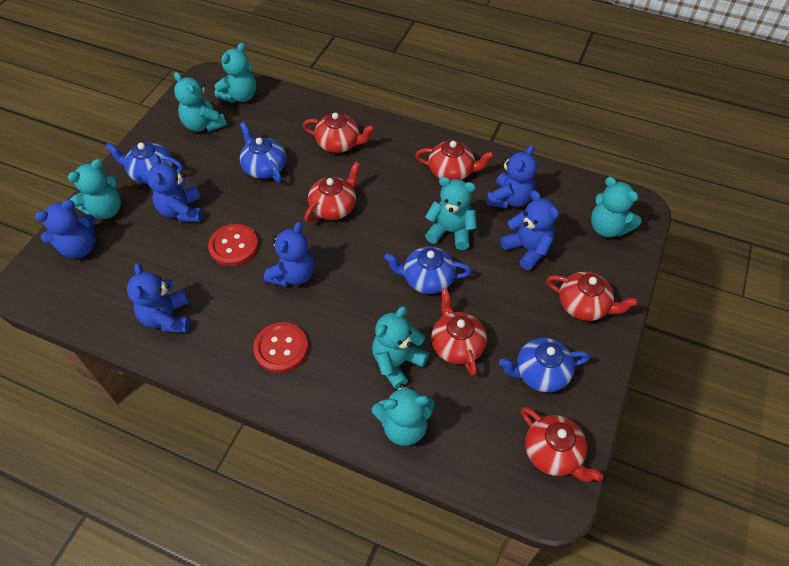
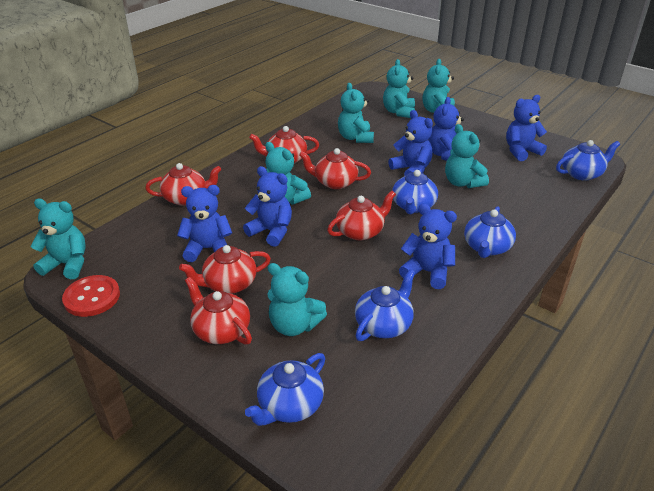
blue teapot: [105,142,183,184] [240,122,286,182] [384,246,471,294] [499,338,590,392] = 4 -> [245,353,325,426] [355,269,415,341] [392,168,438,214] [464,206,516,258] [556,140,620,181] = 5
red button: [208,224,258,266] [253,322,308,373] = 2 -> [62,275,120,317] = 1

